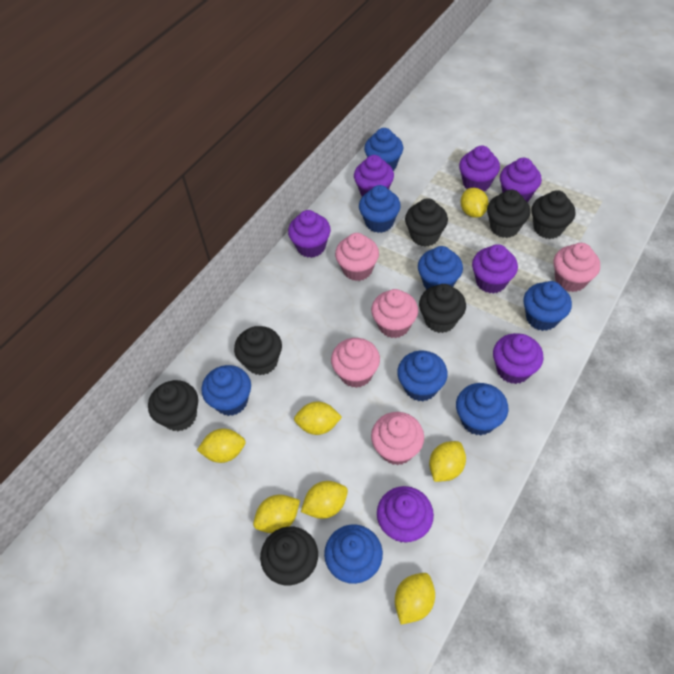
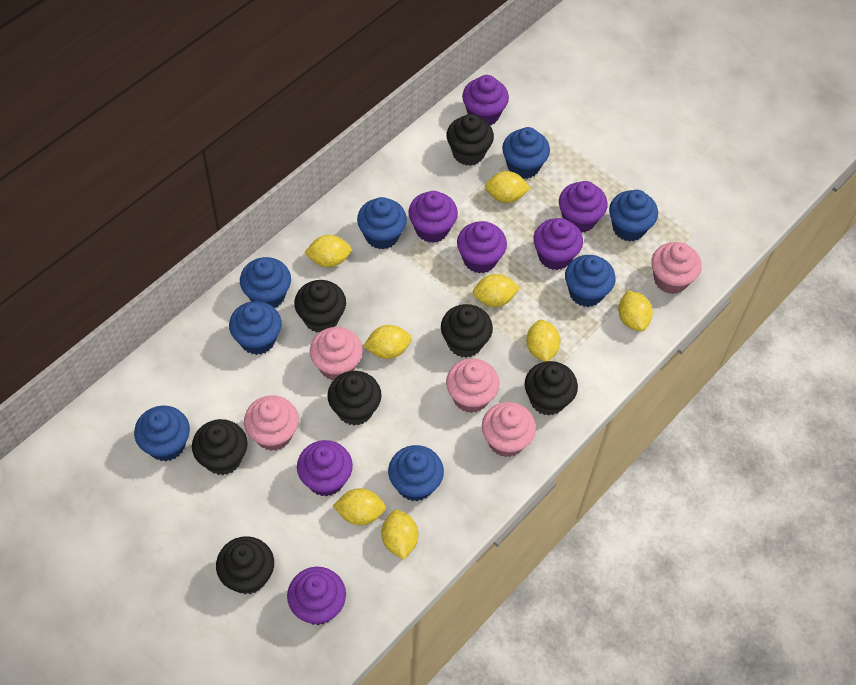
yellow lemon: [197,428,246,463] [253,494,300,533] [294,401,342,435] [301,481,348,519] [395,573,435,624] [429,441,466,482] [461,188,489,218] = 7 -> [304,235,352,267] [333,488,386,525] [363,325,412,359] [382,510,419,560] [473,274,520,307] [485,171,531,203] [526,320,560,362] [618,291,653,331] = 8

